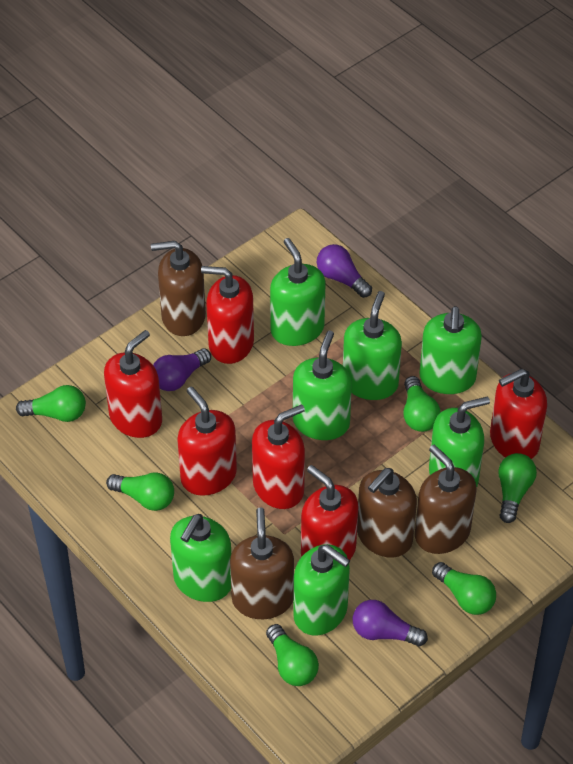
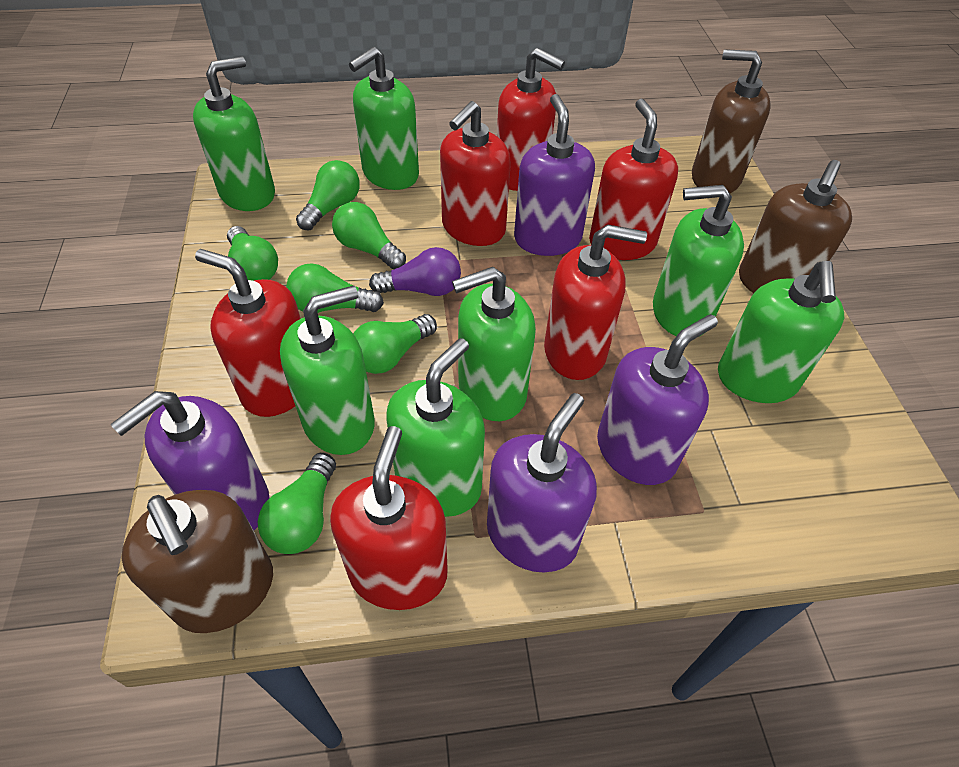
brown soap dispenser: [151,241,206,336] [230,507,294,619] [357,468,417,558] [415,445,476,554] = 4 -> [121,490,273,633] [692,49,771,193] [739,160,852,293] = 3
purple light bulb: [153,348,211,391] [317,244,372,298] [353,600,428,646] = 3 -> [369,247,461,296] = 1
purple soap dispenser: none = 0 -> [111,391,269,530] [487,393,597,573] [514,94,595,256] [597,314,718,485] = 4

